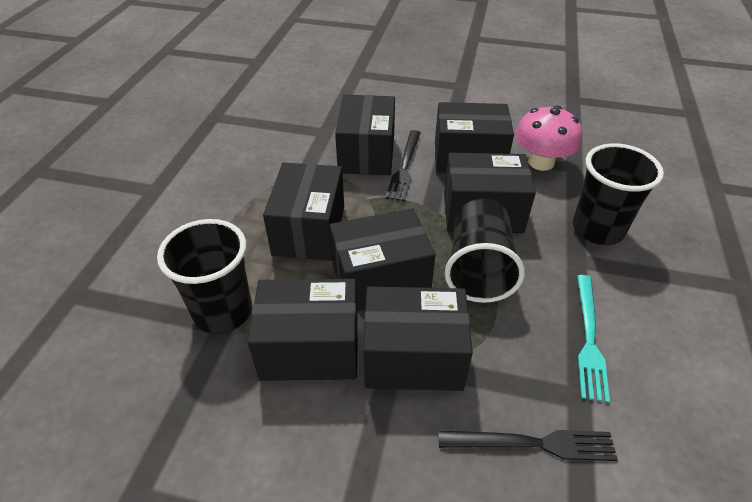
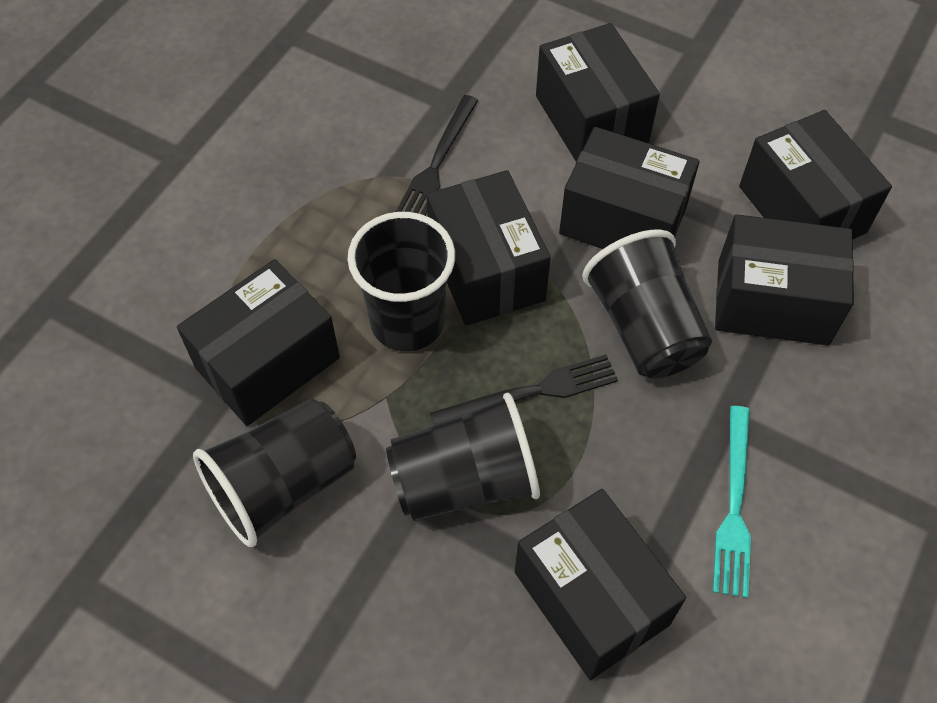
black cup: [157,219,252,334] [445,199,525,303] [573,143,664,245] = 3 -> [193,399,356,547] [347,212,455,351] [386,393,540,521] [582,229,712,379] = 4
pink mushroom: [515,105,582,171] = 1 -> none = 0

